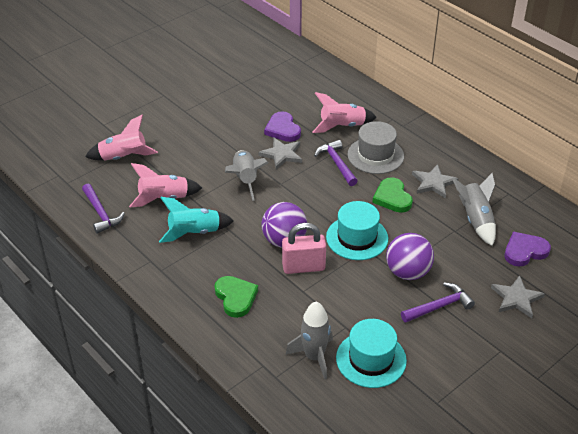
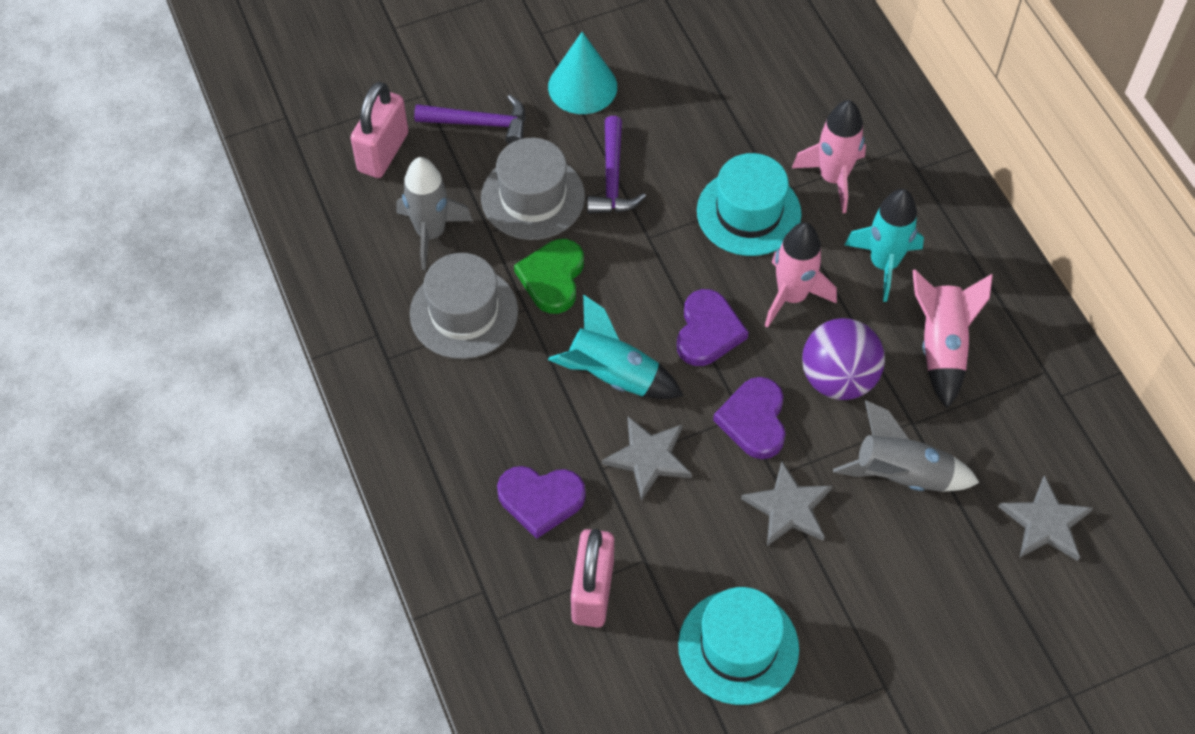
green heart: [214,276,258,318] [372,177,413,213] = 2 -> [514,239,584,314] = 1
grey hat: [348,121,404,174] = 1 -> [410,253,518,359] [481,138,585,240] = 2
grey rocket: [225,150,268,201] [286,302,333,379] [452,173,496,246] = 3 -> [397,157,473,270] [833,401,980,492] = 2
pink padlock: [282,223,326,274] = 1 -> [351,82,408,178] [571,529,614,627] = 2
purple ball: [261,202,307,248] [386,233,434,280] = 2 -> [802,318,885,400] = 1
purple hammer: [82,184,125,234] [314,140,357,186] [401,283,475,323] = 3 -> [414,94,526,144] [587,116,646,214] = 2
purple heart: [264,111,301,142] [504,232,551,267] = 2 -> [497,466,585,539] [677,289,749,366] [713,377,786,459] = 3
turquoise cone: none = 0 -> [548,32,617,114] = 1
turquoise rocket: [159,197,234,243] = 1 -> [548,295,683,399] [845,189,924,302] = 2

